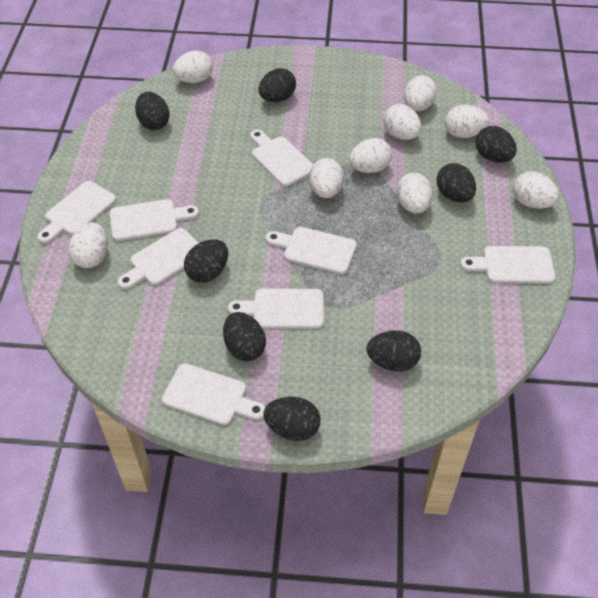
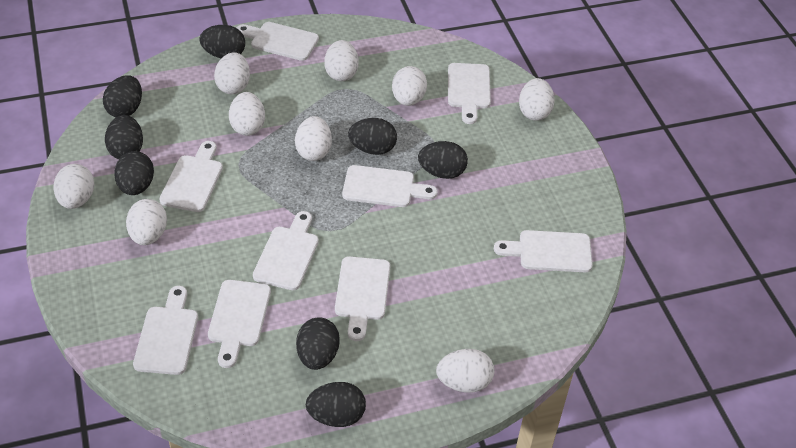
white cutting board: [37,181,116,244] [110,199,199,241] [118,228,199,289] [162,364,265,425] [228,289,324,329] [250,130,313,186] [265,227,357,274] [460,246,556,284] = 8 -> [133,286,198,375] [159,141,223,212] [208,280,271,368] [237,22,319,61] [253,211,319,290] [335,256,390,341] [342,165,438,207] [448,63,491,124] [494,230,593,272] = 9

